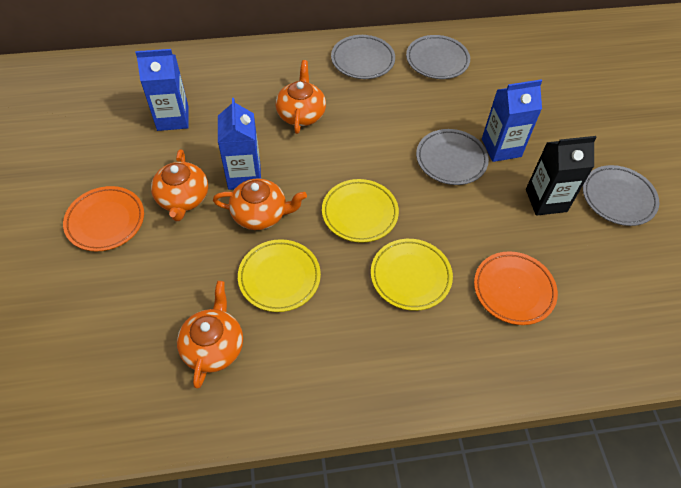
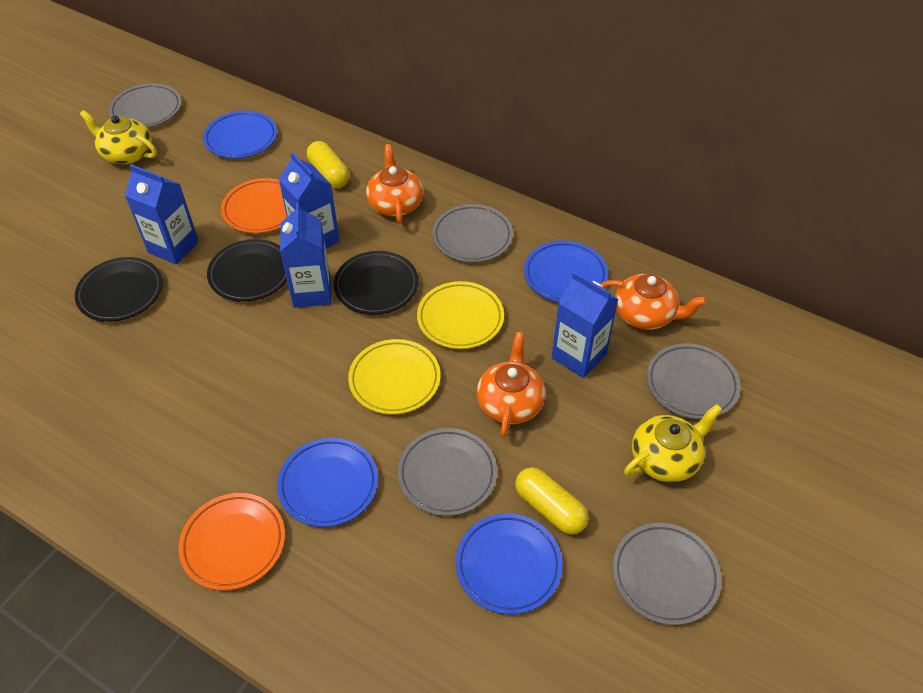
black carton: [526,136,597,216] = 1 -> none = 0
black plate: none = 0 -> [75,257,163,322] [207,239,287,302] [334,251,419,315] = 3
blue carton: [135,49,189,131] [218,98,261,190] [482,79,542,162] = 3 -> [125,164,199,265] [279,152,340,249] [280,203,331,308] [552,272,618,378] = 4
blue plate: none = 0 -> [203,111,277,159] [277,438,378,527] [455,513,562,615] [524,241,608,302] = 4
grey plate: [331,35,395,79] [406,35,470,79] [416,129,489,185] [583,165,659,226] = 4 -> [109,83,181,128] [397,428,497,516] [432,204,513,262] [612,523,721,625] [647,343,740,419] = 5
orange teapot: [151,149,208,221] [177,281,243,388] [213,178,307,230] [276,60,326,134] = 4 -> [366,144,423,224] [477,332,545,438] [601,274,707,330] = 3
yellow capsule: none = 0 -> [307,141,349,188] [515,467,588,535] = 2
yellow plate: [238,239,321,312] [322,179,399,243] [371,239,453,311] = 3 -> [348,339,441,415] [417,281,504,349] = 2
yellow teapot: none = 0 -> [80,110,157,164] [624,404,722,482] = 2

